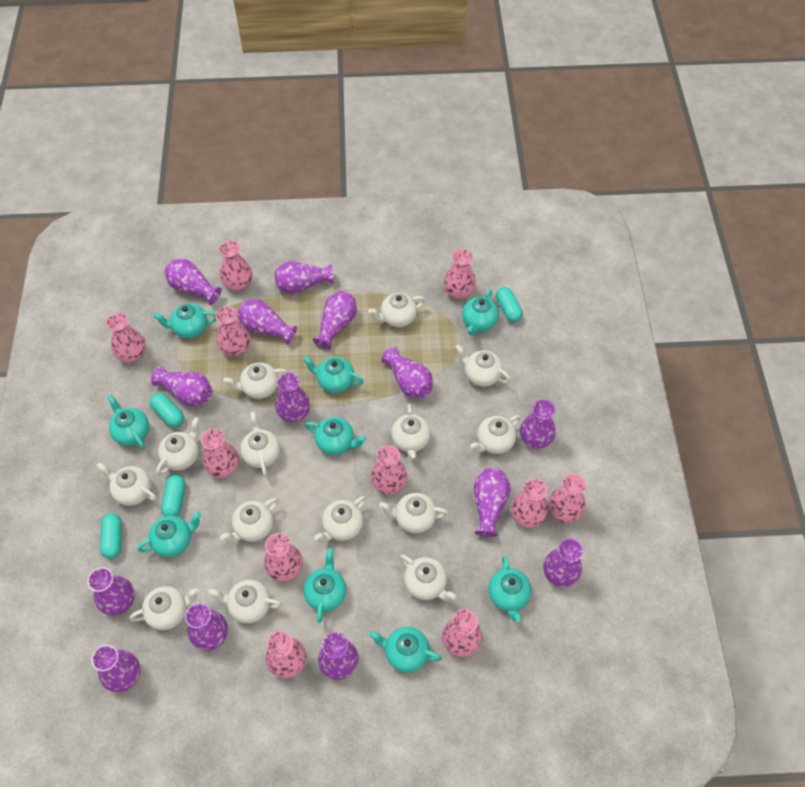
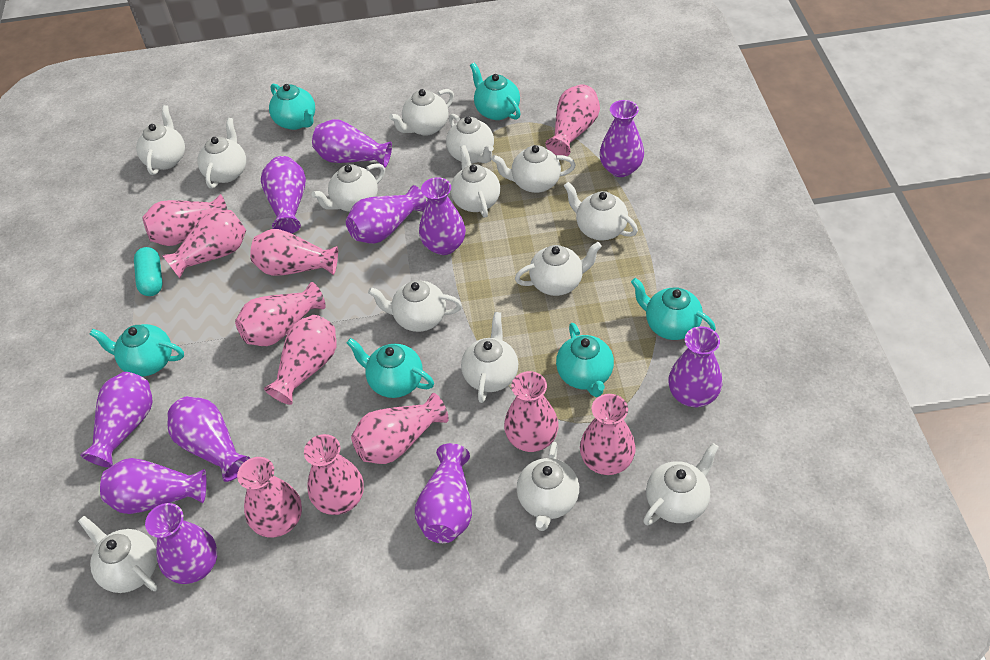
purple vase: [87,567,135,616] [91,645,140,692] [151,366,212,407] [164,259,221,305] [185,603,228,651] [237,300,297,345] [275,262,334,294] [275,373,310,422] [313,291,357,349] [318,632,359,680] [381,347,433,398] [474,468,511,537] [520,399,556,449] [543,538,583,587] = 14 -> [80,372,153,468] [100,458,207,514] [145,503,217,584] [167,396,250,482] [261,156,306,233] [312,119,392,168] [346,185,426,244] [415,443,472,543] [419,177,466,255] [599,100,644,177] [668,326,722,407] = 11
turquoise capsule: [100,513,122,559] [150,393,184,427] [161,475,186,517] [496,287,523,322] = 4 -> [134,247,162,296] = 1
turquoise teapot: [107,395,149,450] [137,512,201,557] [153,303,217,338] [303,356,364,393] [303,548,347,623] [305,417,366,455] [369,627,442,672] [462,290,499,336] [488,556,531,622] = 9 -> [89,324,184,377] [269,84,315,130] [347,338,434,398] [470,63,521,120] [556,323,614,397] [631,278,716,340] = 6

